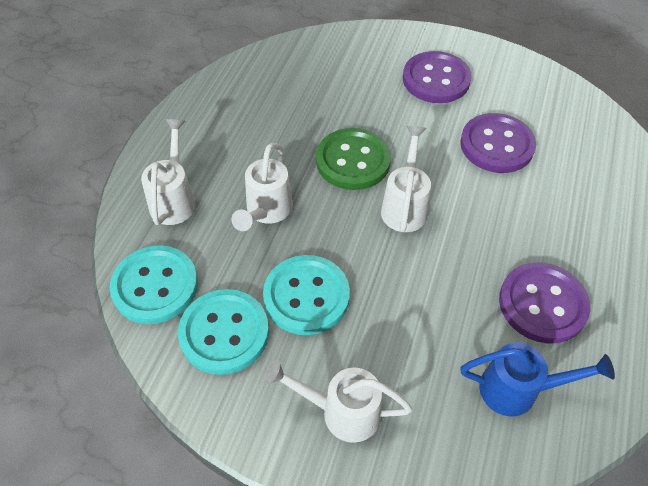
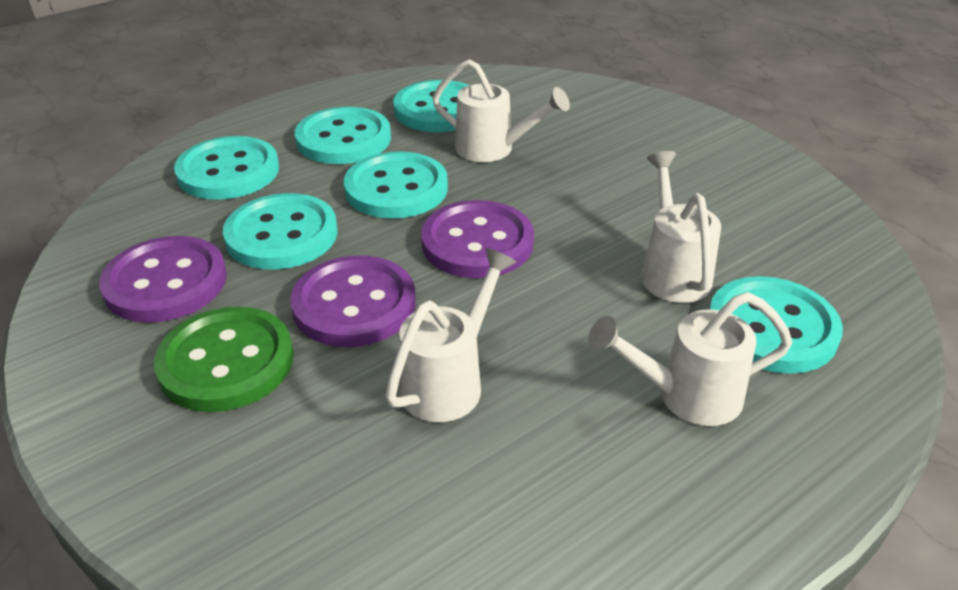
blue watering can: [460,342,615,416] = 1 -> none = 0
turquoise button: [110,245,198,324] [178,289,269,375] [263,255,350,335] = 3 -> [174,136,279,200] [223,193,338,270] [295,107,391,164] [344,151,448,219] [393,80,469,132] [710,276,843,374] = 6

